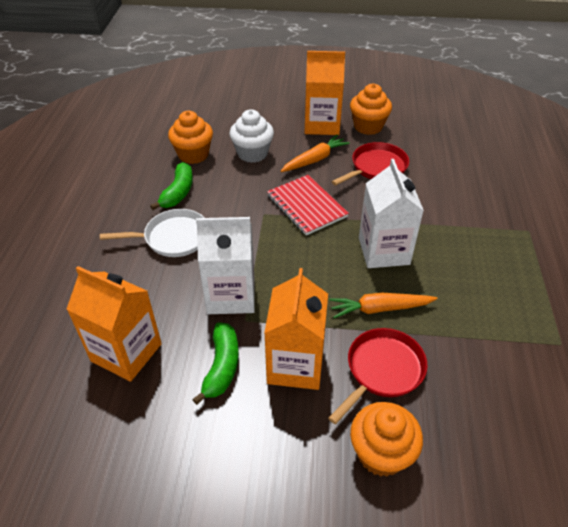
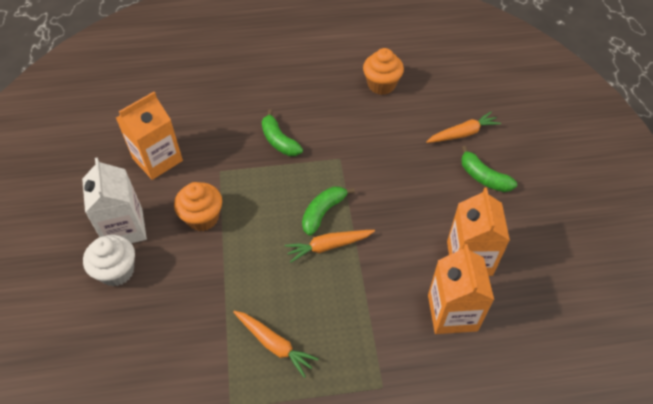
green banana: [150,162,193,210] [192,322,239,405] = 2 -> [262,109,303,156] [302,186,355,236] [461,146,517,192] = 3
orange carrot: [281,135,350,172] [329,293,437,318] = 2 -> [233,311,319,378] [285,230,375,263] [426,111,501,143] = 3
orange cupcake: [168,111,213,164] [350,84,392,135] [350,402,423,477] = 3 -> [174,182,222,231] [363,48,404,95] = 2
red notebook: [267,175,349,235] = 1 -> none = 0
red pan: [328,328,428,424] [332,142,409,186] = 2 -> none = 0
white carton: [196,217,255,314] [359,159,424,268] = 2 -> [82,158,147,243] = 1
white pan: [100,209,205,257] = 1 -> none = 0

